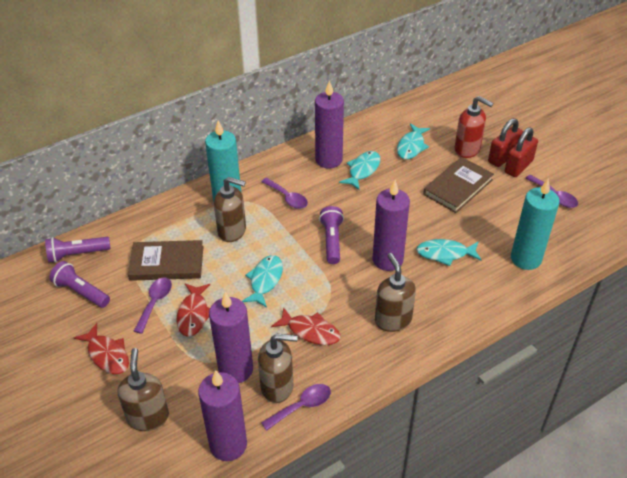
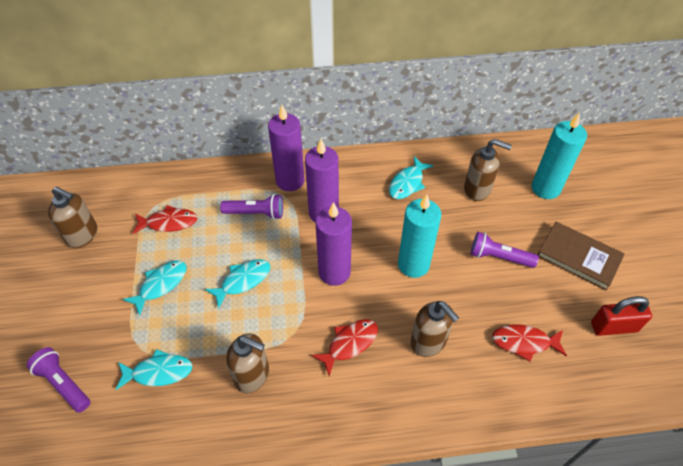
brown book: [128,240,204,281] [423,157,494,213] = 2 -> [537,222,625,291] = 1
purple candle: [198,370,247,461] [209,292,253,383] [315,80,344,168] [373,180,410,271] = 4 -> [268,105,305,191] [305,139,339,222] [315,202,352,286] = 3
purple spoon: [134,278,172,334] [261,178,308,209] [261,384,331,431] [525,175,578,208] = 4 -> none = 0
red padlock: [488,118,524,167] [505,127,538,177] = 2 -> [591,296,652,336] = 1
red soap dispenser: [454,96,493,158] = 1 -> none = 0

